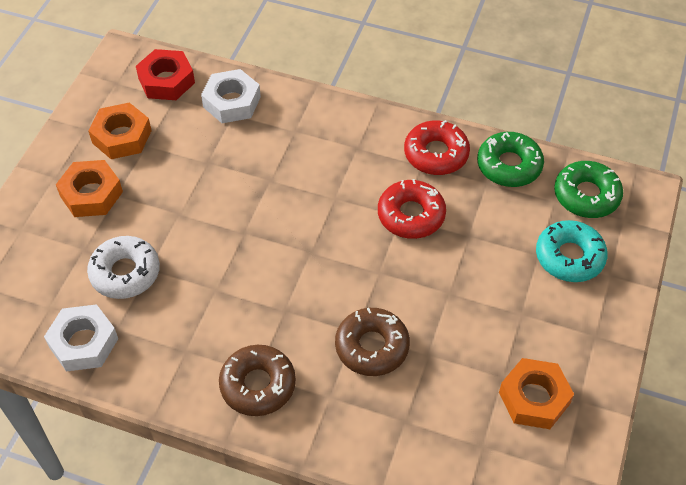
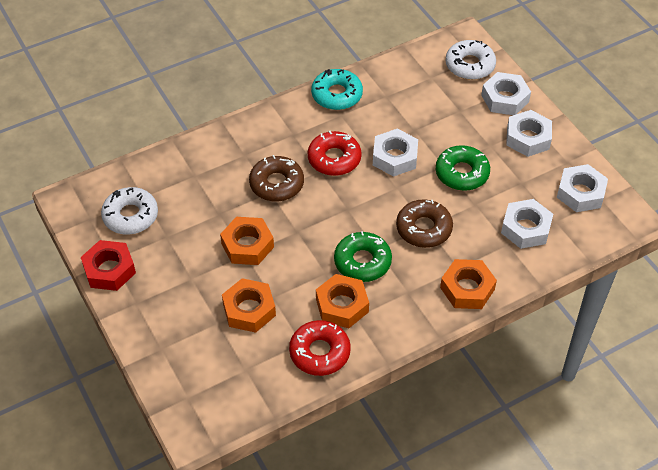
orange nut: [56,160,123,217] [88,103,152,159] [499,358,574,429] = 3 -> [220,217,274,265] [222,278,276,333] [316,274,369,328] [440,259,497,309] = 4
white donut: [87,236,160,299] = 1 -> [101,187,158,235] [445,40,496,80] = 2
white nut: [44,304,118,372] [201,69,261,123] = 2 -> [373,129,418,177] [481,72,531,115] [501,199,553,249] [506,110,552,157] [557,164,608,212] = 5

